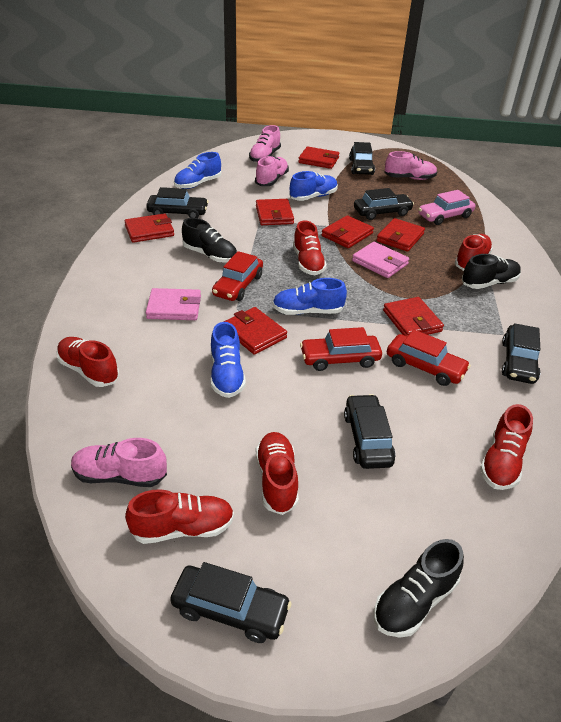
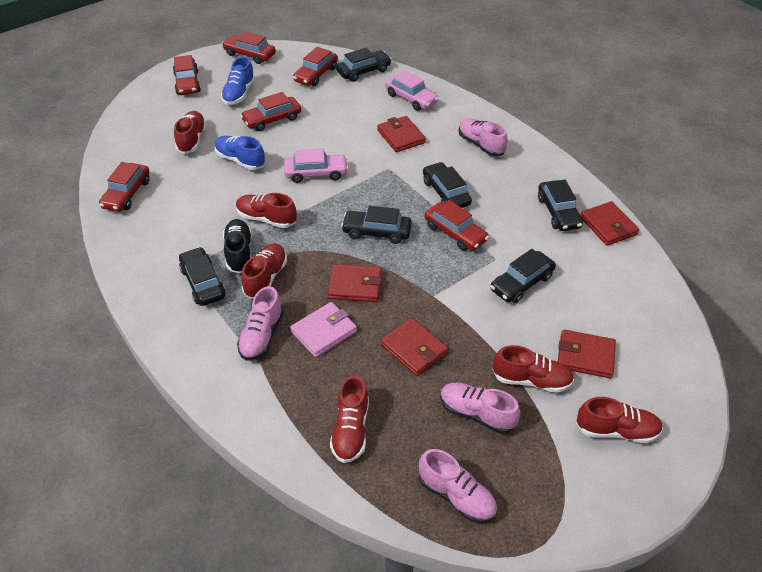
black shoe: [182,218,237,263] [374,539,464,638] [462,254,521,289] = 3 -> [223,219,252,273] = 1
blue shoe: [174,152,221,189] [211,322,246,398] [272,278,347,315] [289,171,338,201] = 4 -> [215,136,266,170] [221,57,255,105] = 2
pink car: [418,190,475,225] = 1 -> [284,148,349,183] [385,70,439,111] = 2
pink wallet: [146,288,201,320] [352,242,409,278] = 2 -> [290,302,357,357] = 1
red car: [212,251,263,301] [300,327,382,371] [387,329,471,386] = 3 -> [99,162,150,212] [173,55,201,95] [222,31,276,64] [240,92,301,131] [293,47,338,86] [425,200,489,251] = 6
red wallet: [124,213,174,243] [223,307,287,355] [256,199,294,225] [298,147,340,169] [321,215,374,248] [377,218,425,252] [383,297,444,337] = 7 -> [328,264,382,302] [377,116,426,152] [381,318,448,376] [558,330,616,378] [581,201,639,246] = 5

